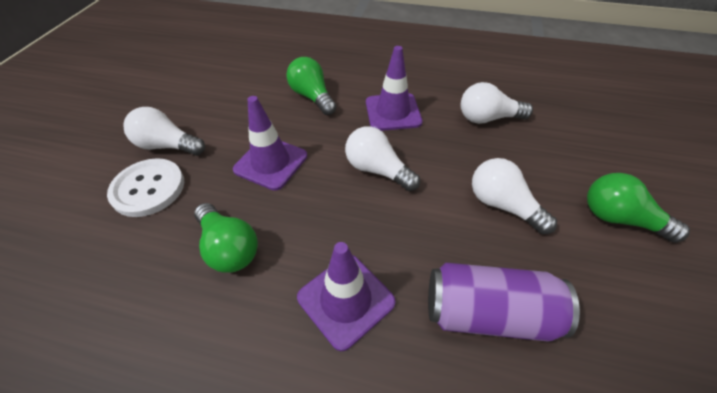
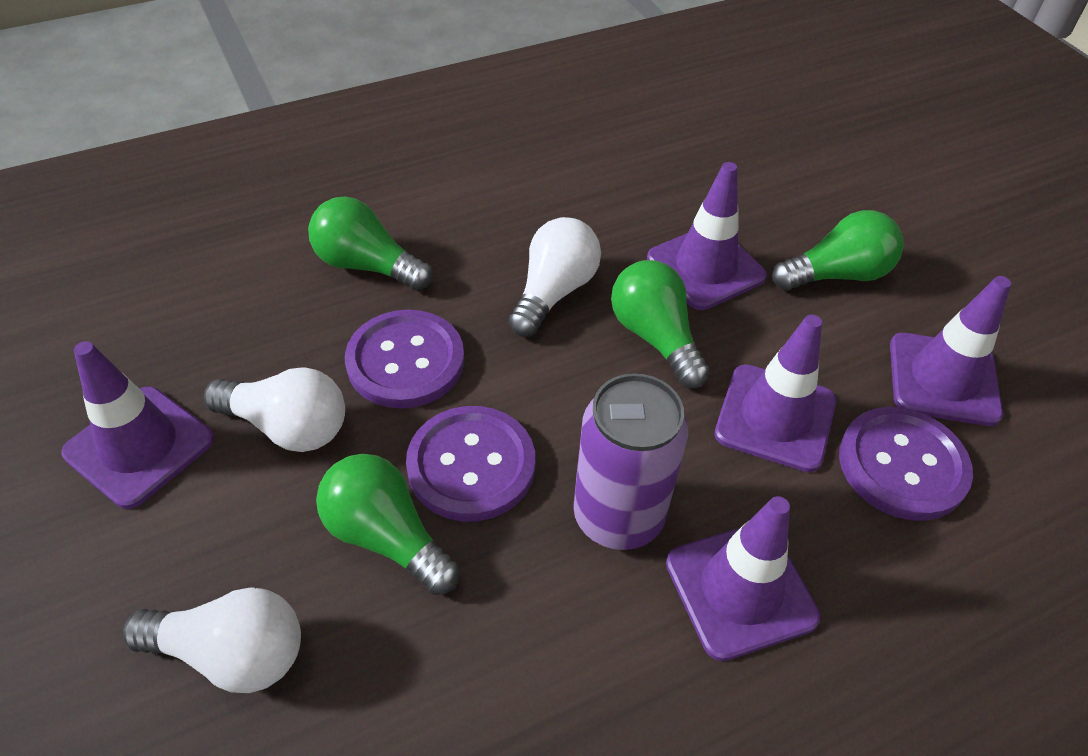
green light bulb: [194,203,258,273] [286,57,336,115] [587,173,690,243] = 3 -> [308,196,433,291] [316,454,460,595] [611,260,710,388] [772,210,904,291] = 4
purple button: none = 0 -> [345,310,464,408] [406,406,535,522] [839,407,973,521] = 3
purple traffic cone: [233,96,307,191] [297,242,396,351] [366,46,422,131] = 3 -> [61,341,214,509] [647,162,767,310] [666,496,820,661] [714,315,836,472] [890,276,1011,426] = 5
white button: [107,158,184,217] = 1 -> none = 0
white light bulb: [124,107,205,155] [345,126,420,191] [461,82,533,124] [472,158,557,234] = 4 -> [123,587,301,693] [204,367,345,452] [508,217,601,337] = 3

